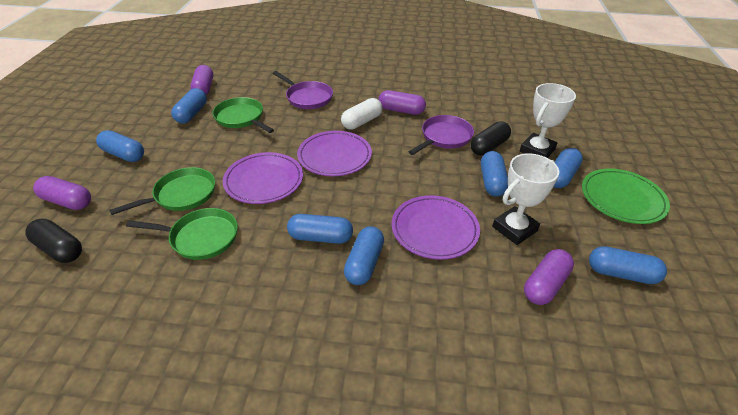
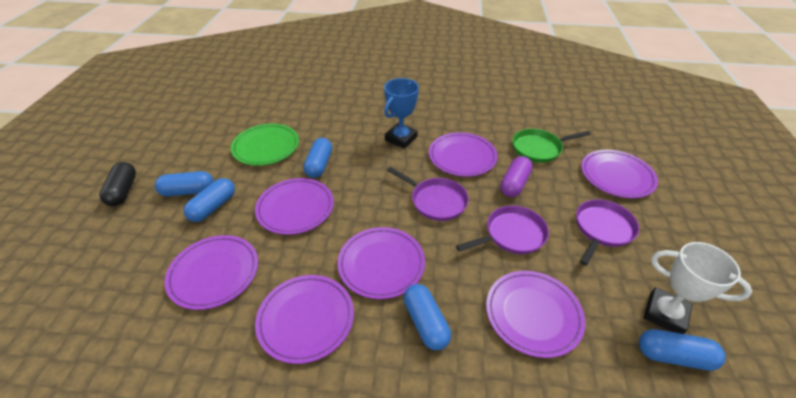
black capsule: [26,219,82,263] [470,121,511,155] = 2 -> [100,162,136,206] = 1
blue capsule: [96,130,144,162] [171,88,207,123] [287,214,353,244] [344,226,384,285] [481,151,508,196] [554,148,583,188] [589,246,667,284] = 7 -> [155,171,214,196] [184,178,235,222] [303,138,332,178] [404,284,451,351] [639,329,726,371] = 5
blue trophy: none = 0 -> [384,78,419,149] = 1
green pan: [109,167,215,215] [126,208,238,260] [212,97,274,133] = 3 -> [512,129,591,163] = 1
purple capsule: [33,176,91,210] [190,65,213,95] [379,90,426,115] [524,249,574,305] = 4 -> [500,156,533,197] = 1
purple pan: [273,71,333,109] [409,115,474,155] = 2 -> [387,167,469,221] [456,206,549,254] [576,199,639,266] = 3
purple plate: [223,152,303,204] [297,131,372,176] [391,195,480,260] = 3 -> [164,235,258,310] [255,178,334,235] [255,275,354,364] [337,227,425,299] [429,132,498,177] [486,271,585,358] [581,150,658,198] = 7
white capsule: [341,98,382,130] = 1 -> none = 0
white trophy: [492,153,559,245] [520,83,576,158] = 2 -> [644,242,752,334] = 1

